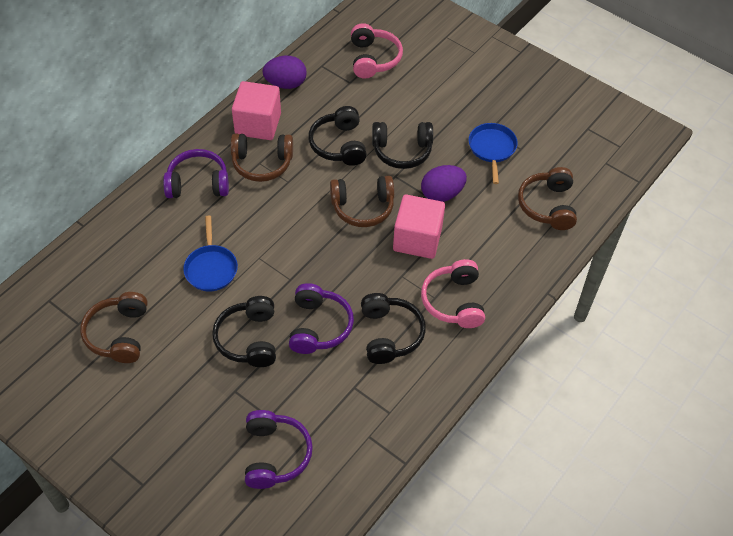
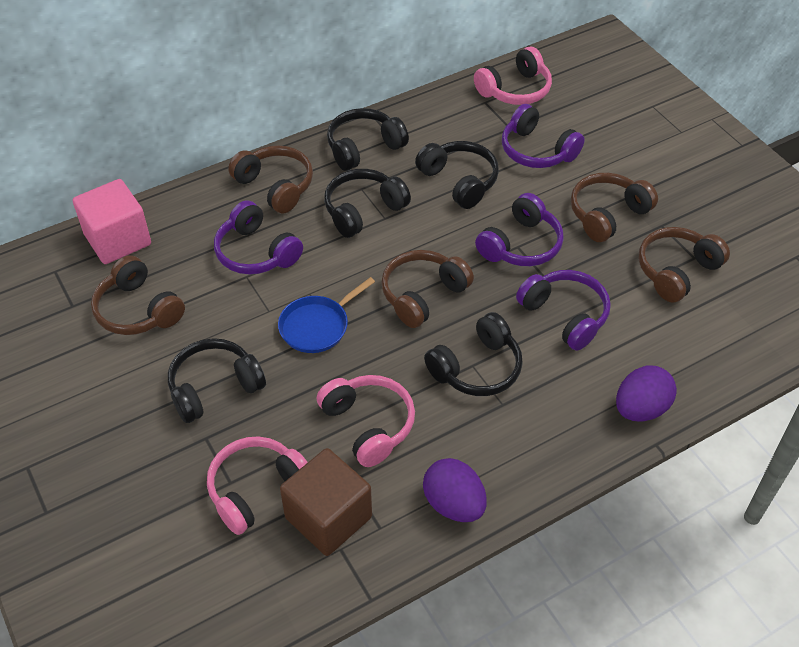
black headphones: [212,296,276,367] [308,106,367,166] [361,293,426,364] [372,122,433,169] = 4 -> [168,338,266,423] [324,169,411,238] [327,108,409,171] [415,141,499,209] [424,312,523,396] = 5
blue pan: [183,216,238,291] [469,123,518,184] = 2 -> [278,277,375,353] = 1
brown cube: none = 0 -> [280,448,372,556] = 1
brown headphones: [80,292,148,363] [231,134,293,182] [330,176,394,227] [518,167,577,230] = 4 -> [91,255,185,335] [228,146,313,213] [381,250,474,328] [571,173,658,242] [639,227,730,303] = 5
pink cube: [232,81,281,140] [393,195,445,259] = 2 -> [73,179,151,264] = 1
pink headphones: [351,23,403,79] [421,259,485,328] = 2 -> [207,436,308,535] [316,375,415,467] [474,47,552,105] = 3
purple headphones: [163,149,229,198] [245,410,313,489] [289,283,354,354] = 3 -> [214,200,303,275] [475,193,564,266] [502,104,585,168] [516,270,611,351] = 4

